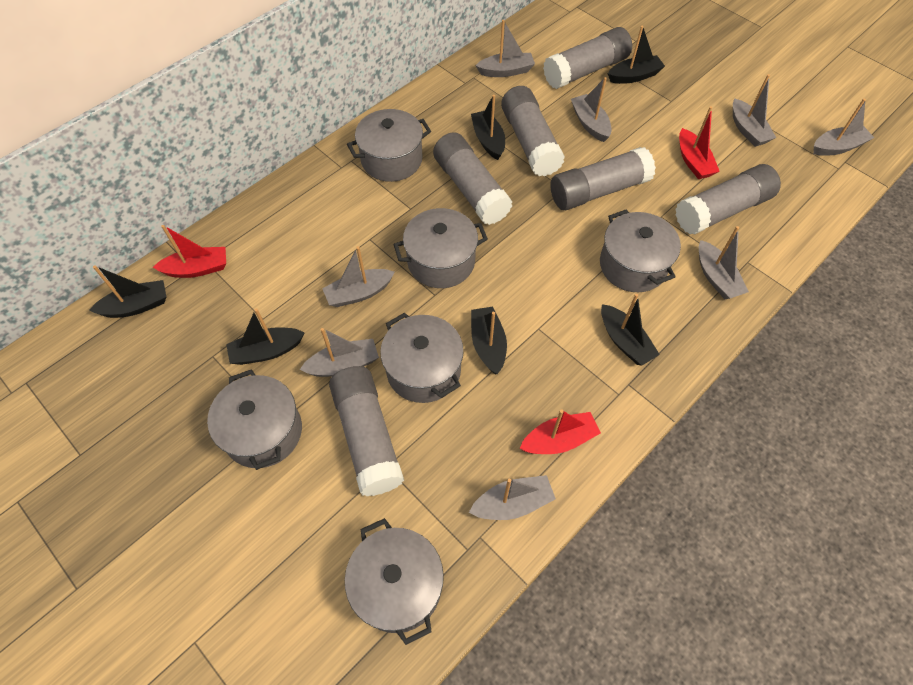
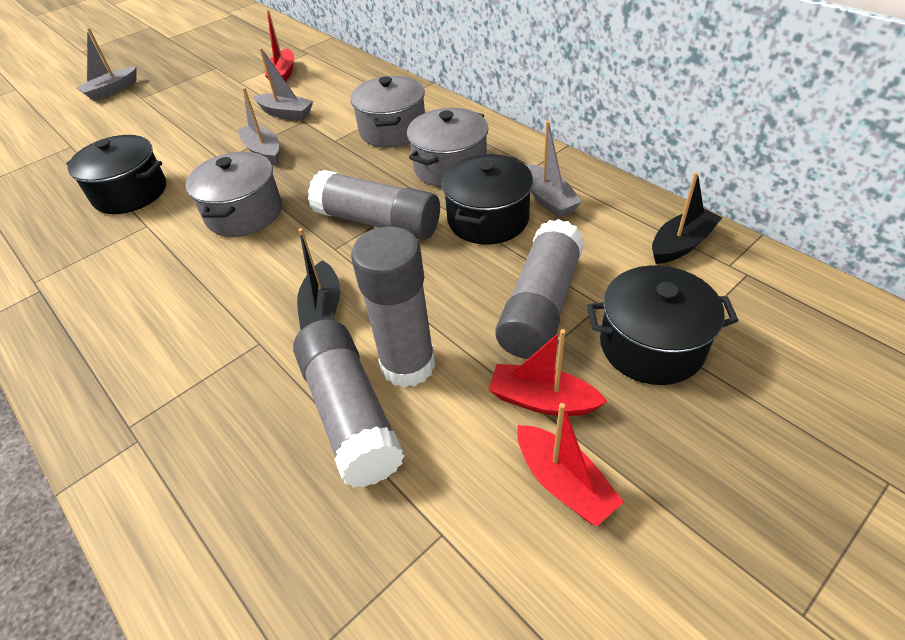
black boat: [89,265,166,318] [226,308,305,365] [471,95,505,160] [471,307,507,374] [601,294,660,366] [608,26,665,84] = 6 -> [297,228,341,331] [652,172,722,264] = 2
black pot: none = 0 -> [66,135,166,214] [442,154,533,244] [587,265,738,385] = 3
grey boat: [300,328,379,377] [322,246,394,307] [469,475,556,520] [475,20,535,77] [571,77,612,142] [699,226,749,299] [733,74,776,147] [813,99,874,156] = 8 -> [76,28,137,101] [237,87,279,165] [254,48,313,120] [525,121,582,218] = 4
grey glue stick: [329,366,404,496] [433,132,513,225] [501,86,565,176] [543,27,632,89] [550,147,656,210] [676,164,781,235] = 6 -> [293,320,405,487] [308,170,440,240] [351,227,436,388] [495,219,585,359] = 4
grey pot: [207,369,302,470] [345,518,444,645] [347,109,431,182] [380,312,464,403] [393,208,488,288] [600,210,681,292] = 6 -> [185,152,282,237] [350,76,425,148] [407,108,488,187] = 3

